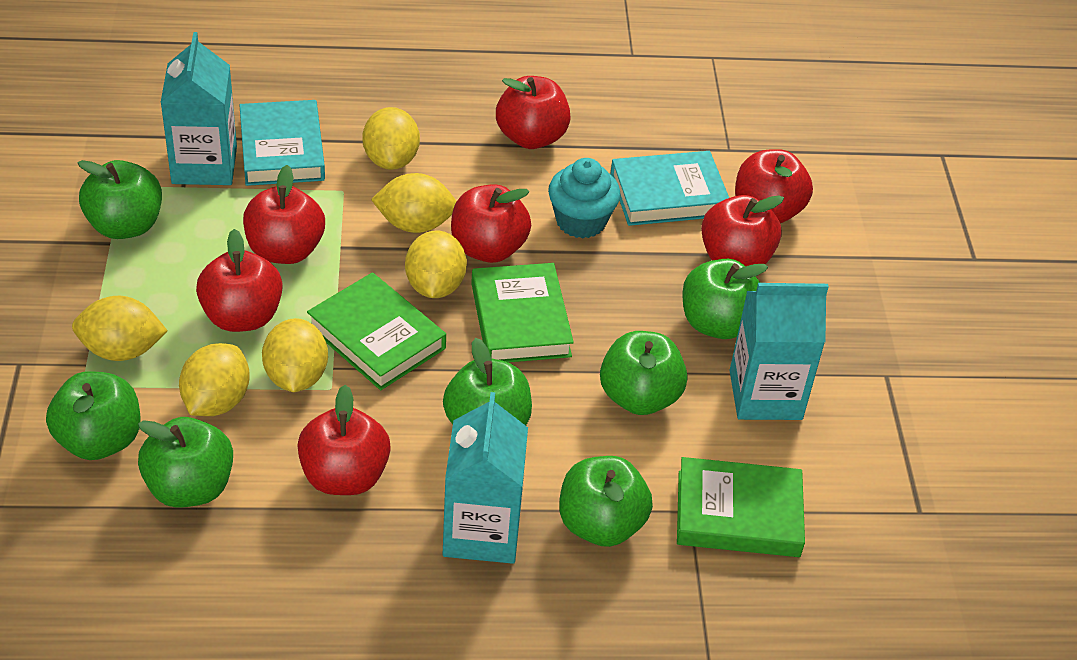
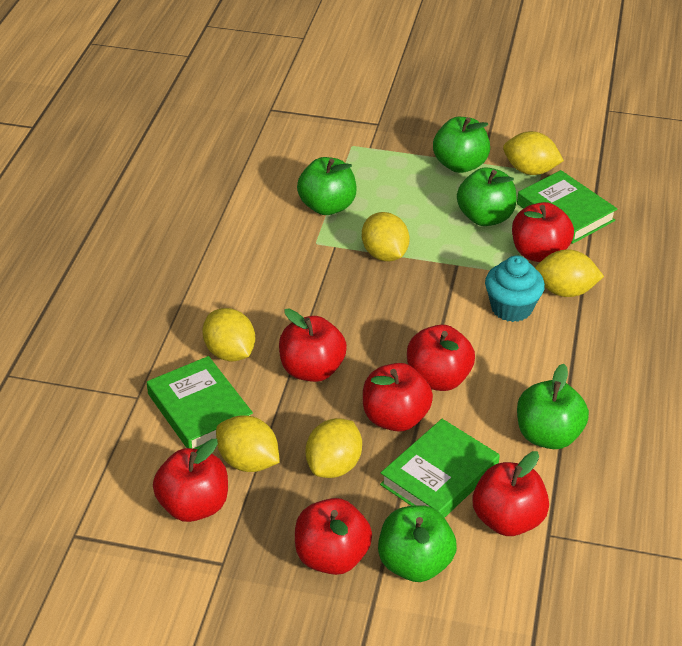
green apple: [46,371,141,460] [78,160,162,239] [138,417,233,508] [443,338,532,425] [559,456,653,547] [600,331,687,415] [682,259,768,339] = 7 -> [297,157,356,215] [378,505,457,582] [433,117,490,173] [457,168,517,226] [517,364,589,449] = 5
turquoise book: [239,100,325,186] [610,151,729,226] = 2 -> none = 0
turquoise carton: [161,32,237,185] [443,392,528,564] [729,283,829,420] = 3 -> none = 0

